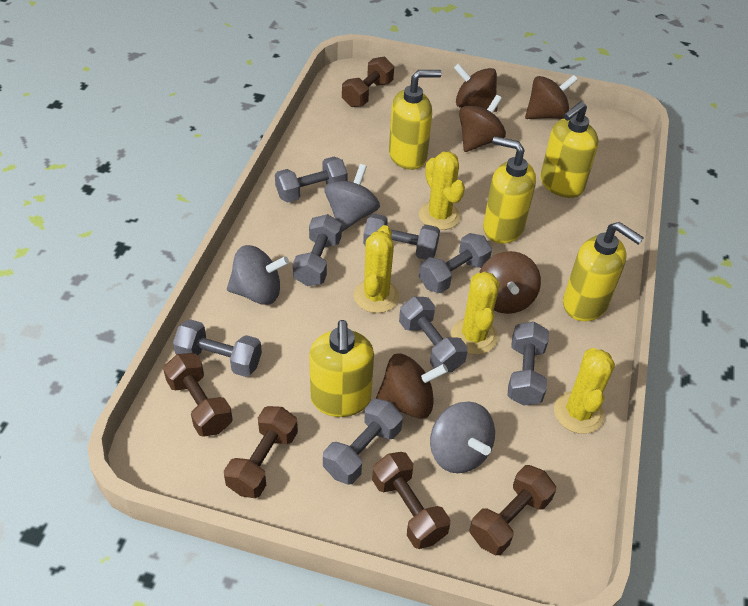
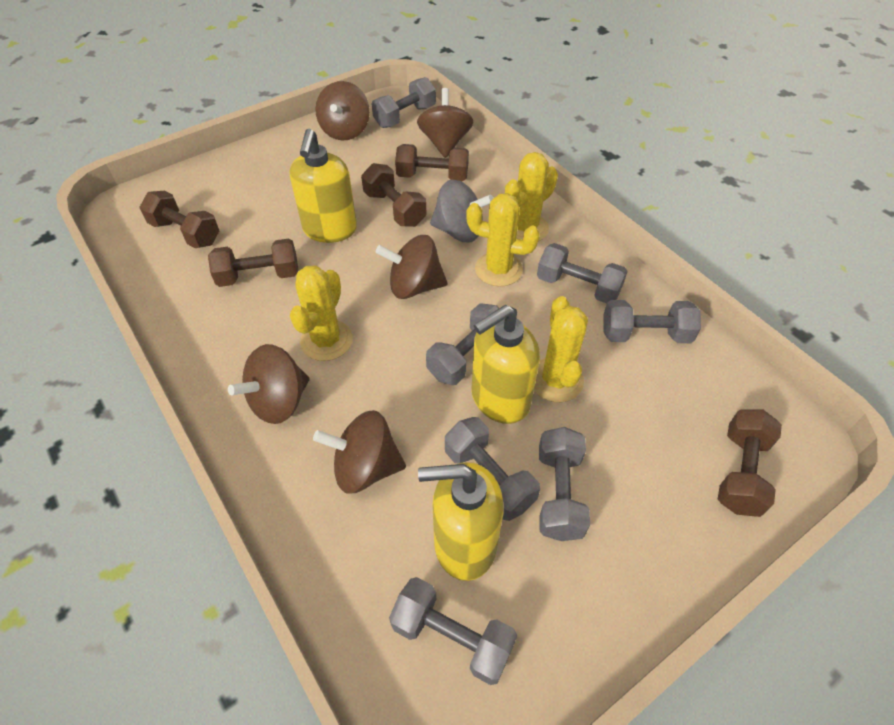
grey dumbbell: [173,319,262,377] [275,157,348,202] [293,214,342,286] [323,399,403,485] [363,214,440,260] [399,297,468,372] [419,233,492,293] [507,321,549,406] = 8 -> [372,77,436,128] [389,577,518,685] [426,304,499,385] [445,417,540,521] [537,243,628,303] [539,427,590,541] [603,300,701,343] = 7
grey spinning top: [227,245,289,305] [324,164,380,232] [430,401,495,473] = 3 -> [430,180,494,243] = 1
yellow soap dispenser: [309,320,374,417] [389,70,442,170] [483,136,536,244] [540,101,599,198] [563,222,644,321] = 5 -> [290,129,357,243] [418,462,504,581] [471,305,540,424] = 3

